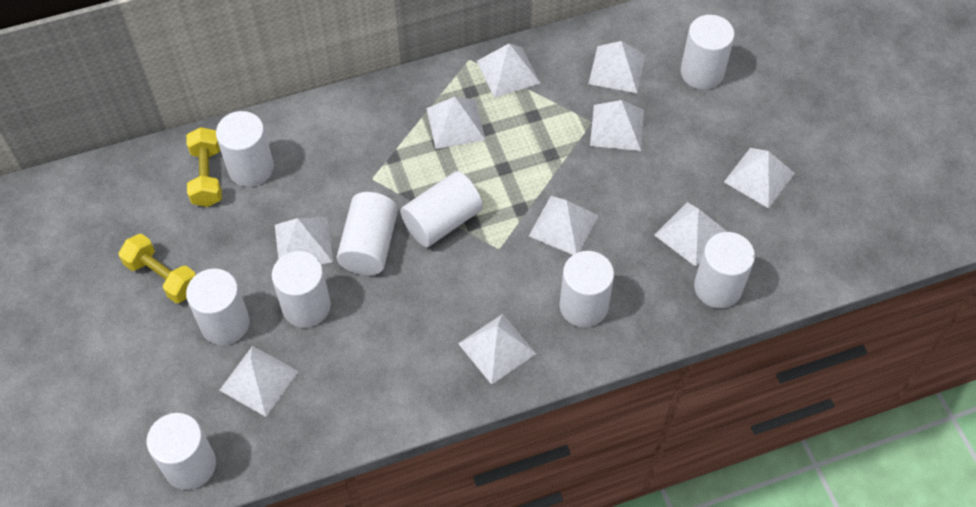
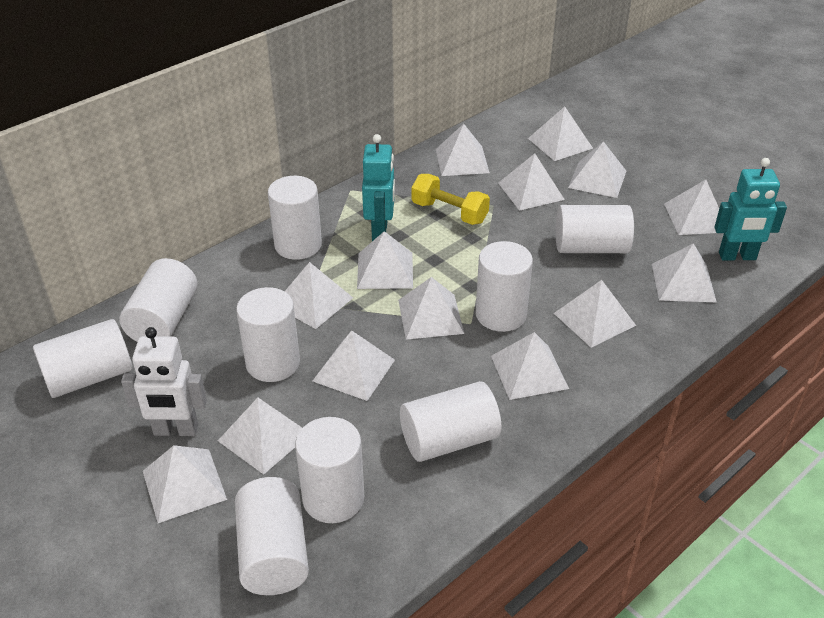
turquoise robot: none = 0 -> [362,134,395,241] [714,158,787,260] = 2
white pyramid: [219,346,299,417] [275,217,333,264] [427,97,486,149] [458,314,536,385] [477,44,540,98] [529,196,599,255] [589,41,645,93] [590,100,644,151] [654,202,727,267] [724,148,795,208] = 10 -> [143,445,227,523] [218,398,302,474] [285,262,353,329] [313,331,395,401] [357,231,413,289] [398,277,464,340] [436,124,490,176] [491,332,569,400] [498,153,565,211] [528,107,593,161] [554,280,636,348] [568,141,626,198] [652,243,716,302] [664,180,719,235] = 14
white robot: none = 0 -> [121,327,207,436] = 1
yellow dumbbell: [118,234,196,303] [186,127,222,207] = 2 -> [412,174,490,225] = 1

